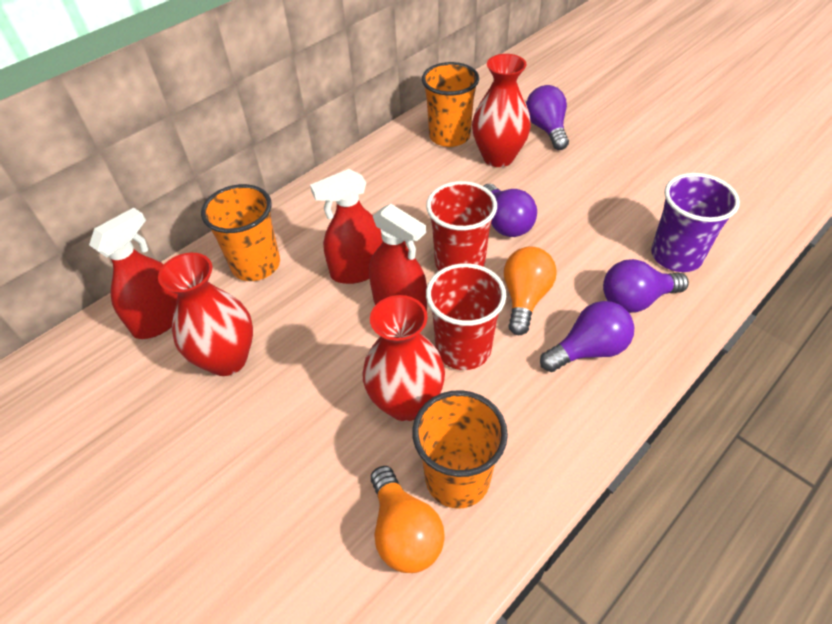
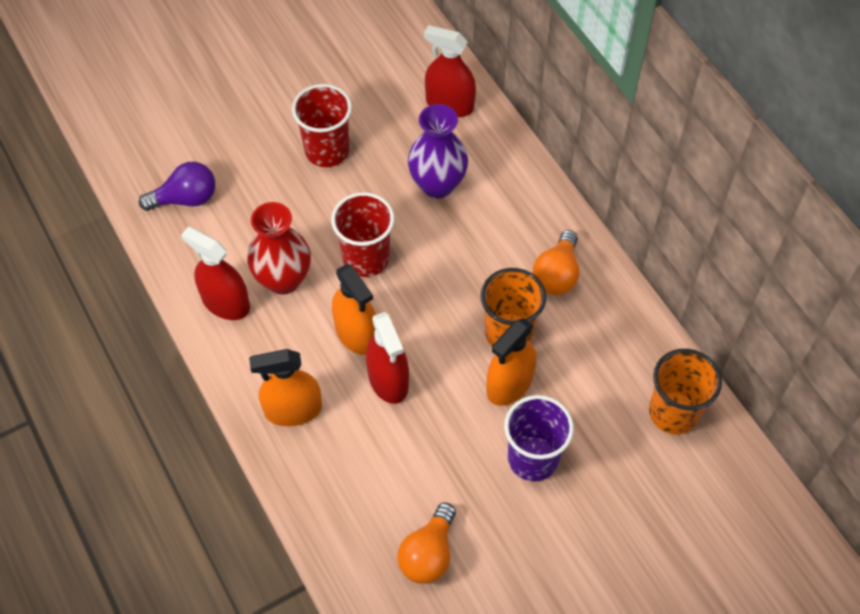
orange cup: [201,184,280,281] [412,390,508,509] [422,62,479,147] = 3 -> [481,268,546,346] [649,349,722,435] = 2
orange spray bottle: none = 0 -> [249,349,322,426] [332,264,376,355] [486,318,536,406] = 3
purple light bulb: [484,184,537,237] [526,85,569,150] [540,301,634,372] [603,259,689,313] = 4 -> [139,162,215,211] = 1
purple vase: none = 0 -> [408,104,468,199] = 1
red vase: [158,253,253,376] [362,295,445,421] [472,54,531,167] = 3 -> [247,202,311,295] = 1

